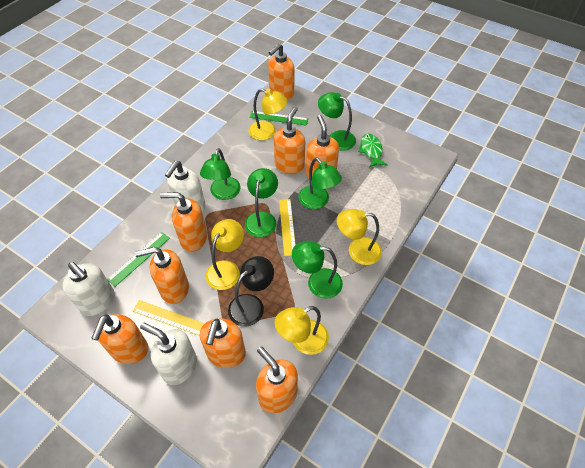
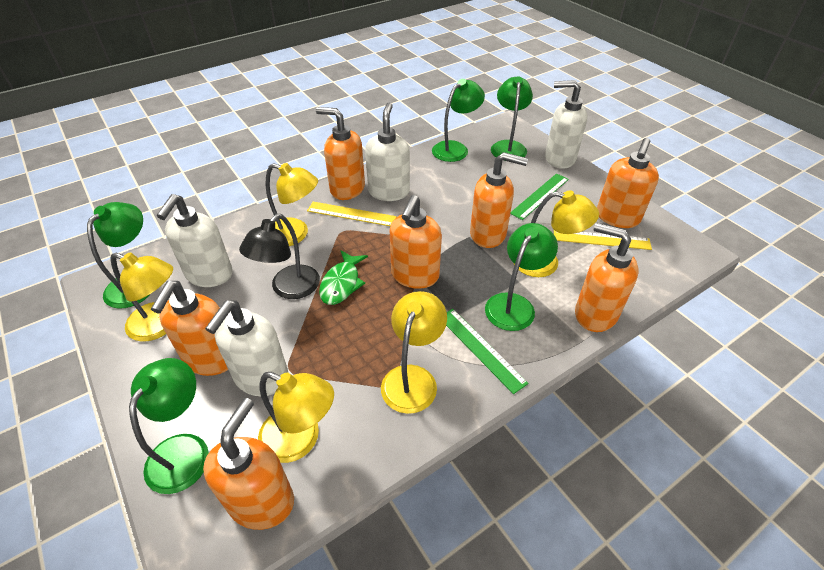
orange soap dispenser: [91,314,148,364] [135,247,189,304] [160,192,207,252] [200,318,246,368] [256,346,298,413] [268,43,294,100] [274,107,305,174] [306,115,339,179] = 8 -> [151,281,228,376] [203,398,294,530] [316,107,365,200] [390,195,442,289] [470,152,528,248] [575,223,639,332] [597,138,659,228] = 7
white soap dispenser: [63,262,115,316] [140,323,197,385] [165,161,206,212] = 3 -> [157,194,233,287] [205,300,288,396] [365,102,410,201] [545,80,587,169] = 4
yellow lamp: [206,219,244,290] [248,89,288,140] [275,306,329,355] [337,209,382,265] = 4 -> [111,252,173,342] [258,372,334,463] [265,163,318,246] [381,291,447,414] [514,191,599,277] = 5

